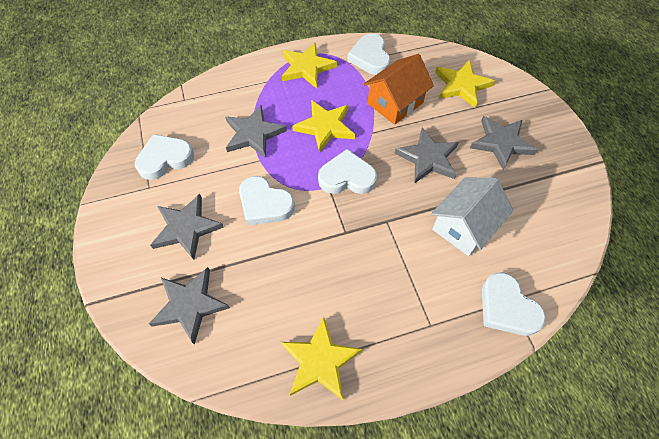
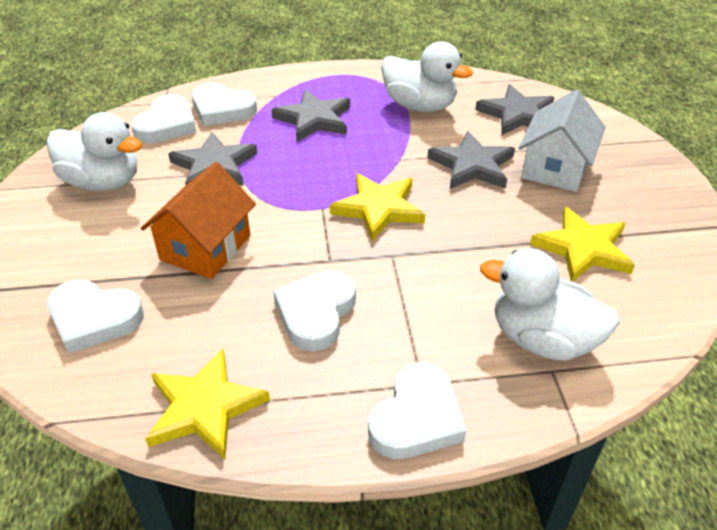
grey star: [149,267,230,345] [150,194,224,260] [225,105,287,158] [394,128,459,183] [470,116,538,170] = 5 -> [168,132,257,186] [271,89,350,142] [427,131,515,189] [475,84,554,135] = 4
white duck: none = 0 -> [47,112,142,191] [381,42,473,112] [480,249,620,360] = 3
yellow star: [281,317,362,400] [282,43,337,89] [292,100,355,153] [435,60,495,108] = 4 -> [145,349,270,459] [330,173,425,242] [530,207,635,282] = 3

